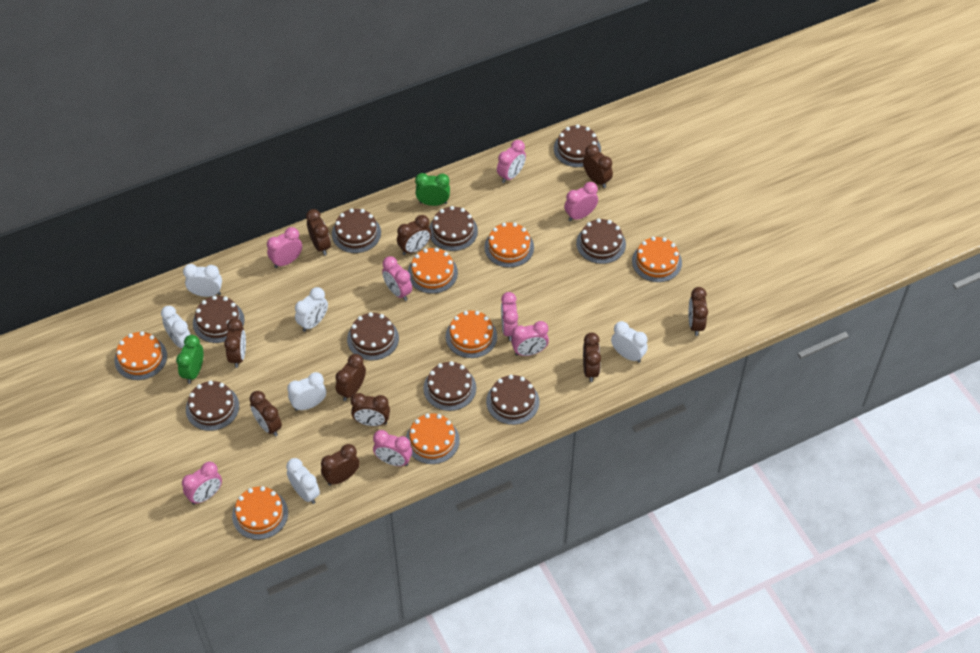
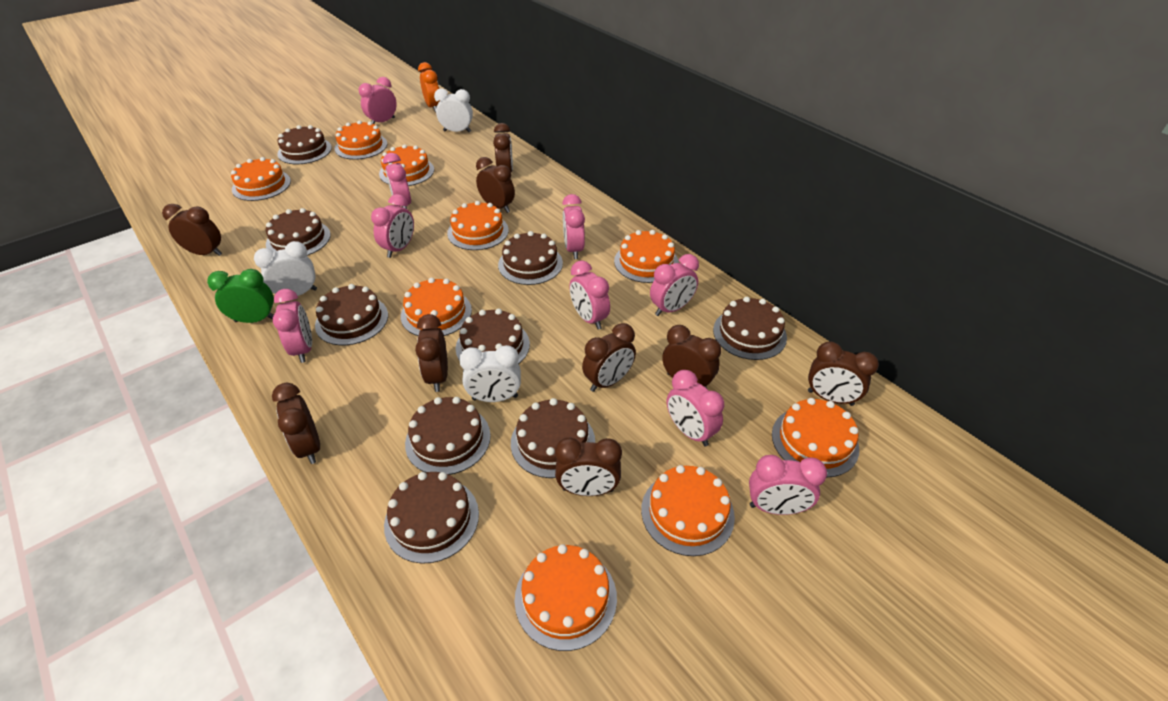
brown clock: [224,318,246,368] [250,391,282,436] [306,209,331,255] [321,444,360,486] [335,354,366,401] [351,393,390,426] [397,215,431,255] [583,144,613,188] [583,332,601,382] [689,287,708,336] = 10 -> [162,204,222,256] [272,383,320,464] [415,314,448,392] [476,157,515,213] [493,123,513,173] [555,438,622,496] [582,323,636,392] [662,325,721,389] [808,342,879,406] = 9
green clock: [176,335,203,384] [415,173,450,206] = 2 -> [207,269,274,323] = 1
orange cake: [114,331,167,380] [232,486,288,540] [406,413,460,464] [408,248,458,294] [446,311,497,358] [484,223,534,268] [632,237,682,282] = 7 -> [231,157,291,201] [335,120,387,160] [379,144,434,186] [401,278,472,336] [447,201,509,250] [515,544,617,651] [614,230,679,283] [641,465,735,556] [772,398,859,477] = 9
orange clock: none = 0 -> [418,62,440,112] = 1
pink clock: [182,462,222,505] [267,227,302,268] [373,430,412,466] [382,256,412,301] [497,140,526,183] [501,292,518,341] [511,321,549,356] [564,182,598,221] = 8 -> [273,289,312,363] [358,77,397,124] [371,194,414,258] [383,153,411,209] [562,194,585,259] [569,261,610,330] [650,254,699,316] [667,370,724,446] [749,455,827,515] = 9
white clock: [161,306,191,348] [183,264,222,297] [286,458,320,504] [287,372,326,411] [295,287,328,332] [611,321,648,363] = 6 -> [254,241,317,296] [434,88,473,132] [459,345,521,402] = 3

